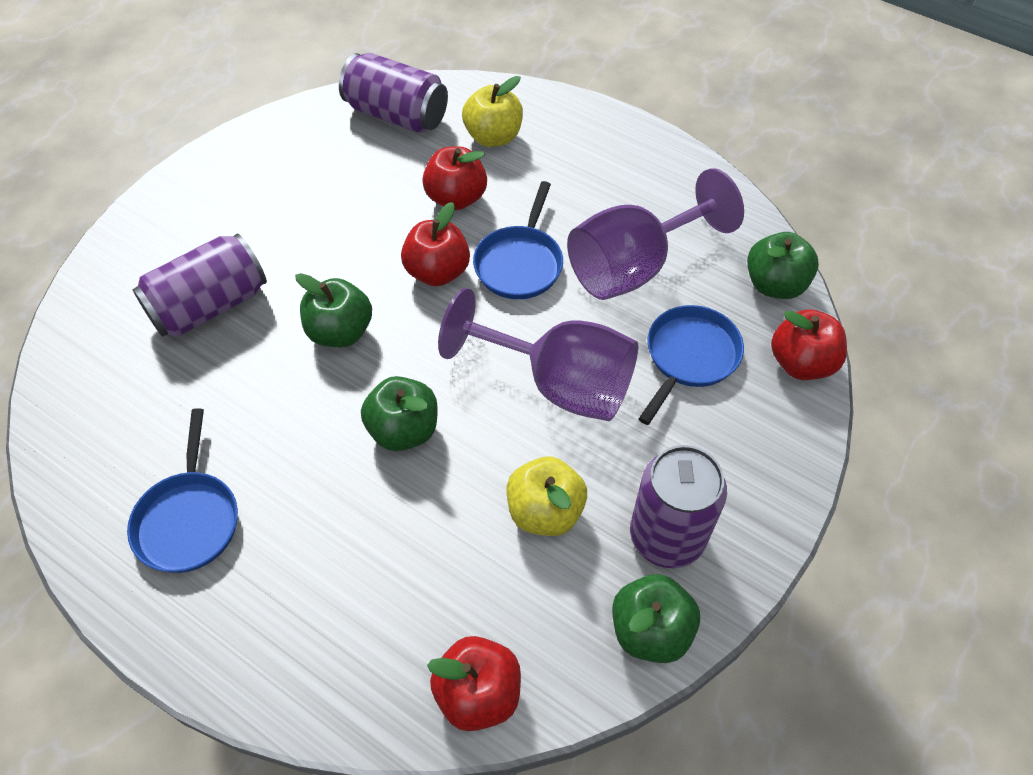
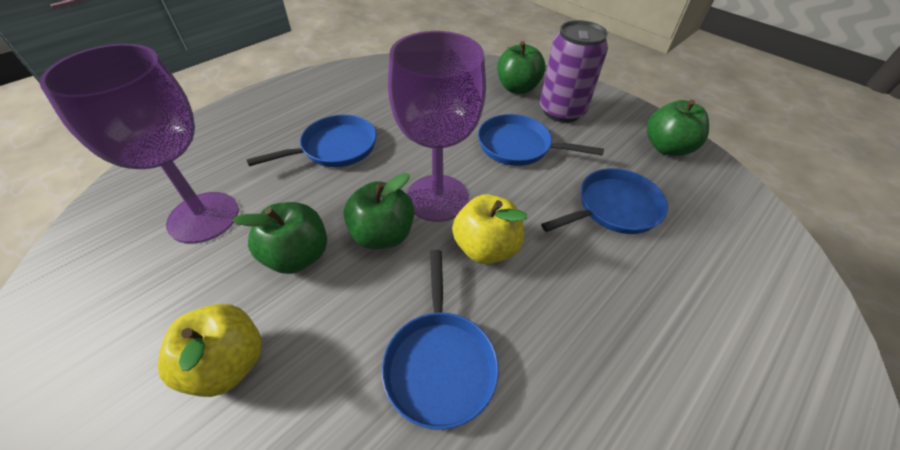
blue pan: [127,408,238,573] [473,181,563,299] [639,305,744,425] = 3 -> [246,115,376,167] [381,250,499,430] [478,114,604,166] [541,168,668,234] = 4
purple can: [133,234,267,337] [339,53,448,133] [630,445,727,568] = 3 -> [540,20,608,123] = 1
red apple: [401,202,470,286] [422,146,487,210] [427,636,521,731] [771,309,847,380] = 4 -> none = 0

